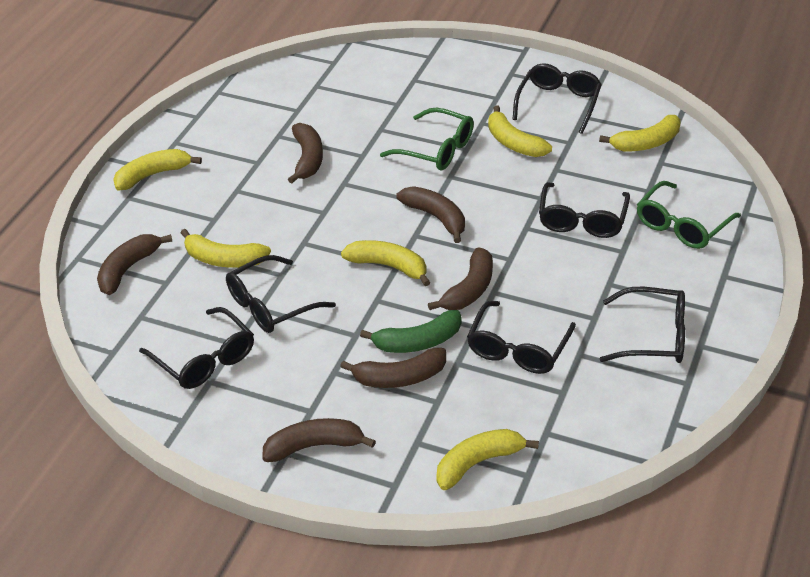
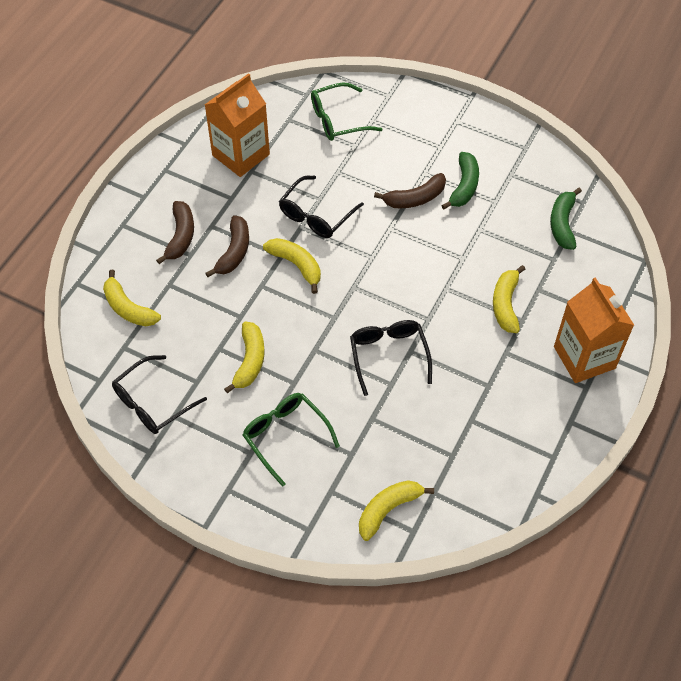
black glasses: [139,307,254,389] [226,255,336,333] [467,301,576,374] [512,63,602,134] [539,182,630,238] [600,287,685,363] = 6 -> [112,355,207,434] [279,176,364,238] [350,320,432,396] = 3
brown banana: [97,234,172,295] [262,418,376,462] [288,123,323,184] [340,348,446,388] [397,186,465,243] [428,248,493,310] = 6 -> [156,201,194,264] [206,215,249,277] [374,173,446,208] = 3
green banana: [360,310,462,353] = 1 -> [441,152,479,209] [550,188,582,250] = 2
orange carton: none = 0 -> [205,73,270,177] [554,277,634,383] = 2
yellow banana: [113,149,202,190] [181,229,271,268] [341,240,430,286] [436,429,539,490] [488,106,552,157] [599,115,681,152] = 6 -> [103,270,161,326] [224,322,265,393] [263,238,321,294] [359,480,434,541] [493,265,525,333] = 5

